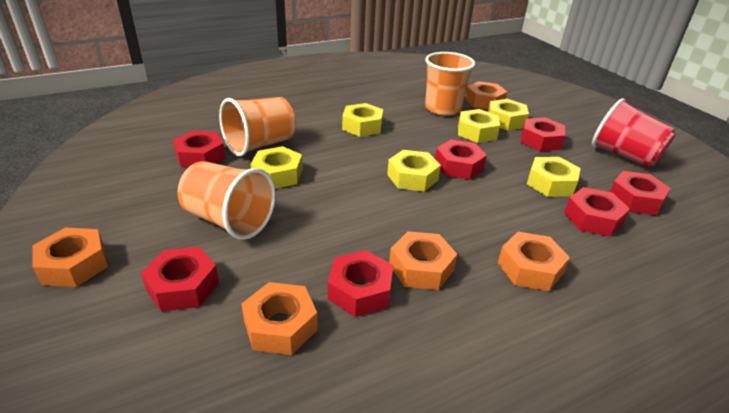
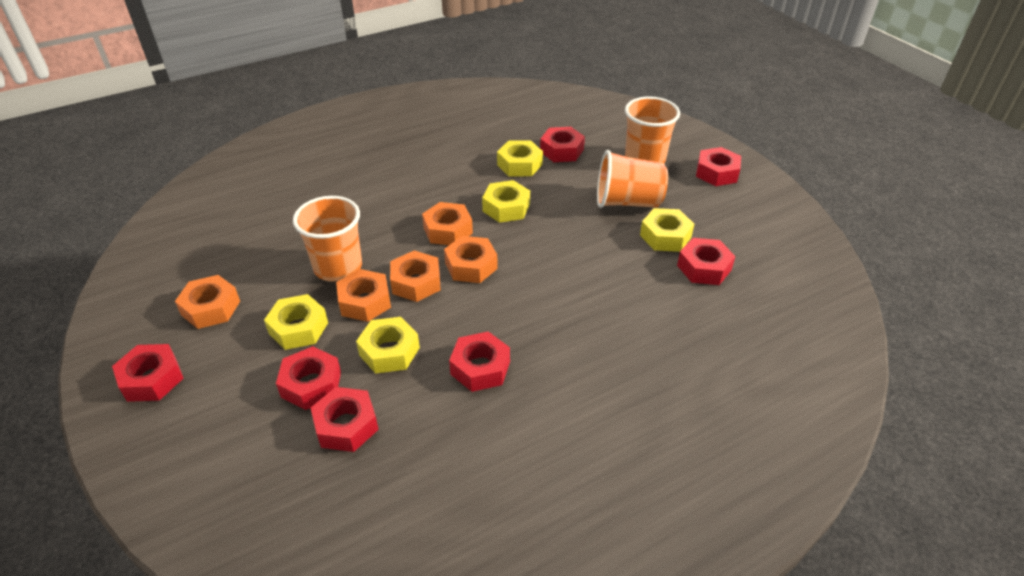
red cup: [592,98,675,168] = 1 -> none = 0
yellow nut: [251,146,303,189] [342,103,383,137] [387,150,441,192] [458,109,500,143] [488,99,529,130] [527,157,581,197] = 6 -> [264,294,328,350] [356,317,420,374] [482,180,530,223] [497,140,543,177] [640,208,694,252] = 5

